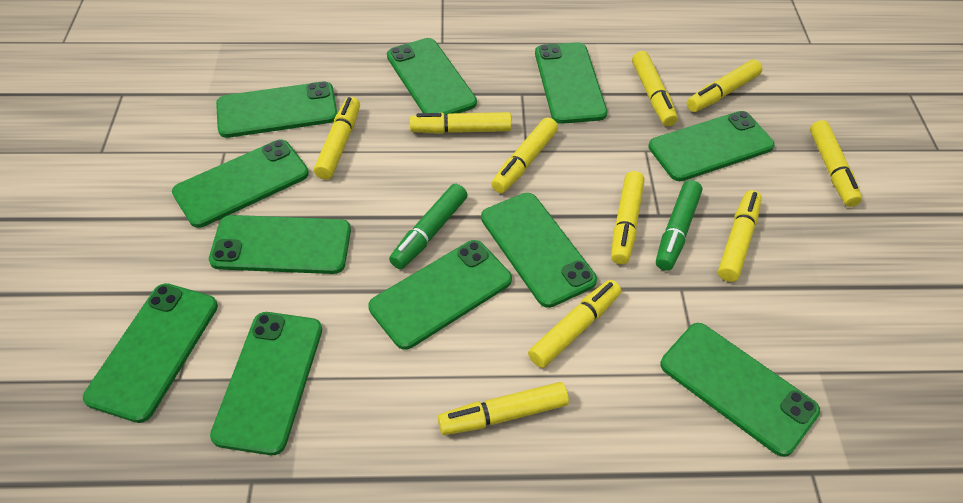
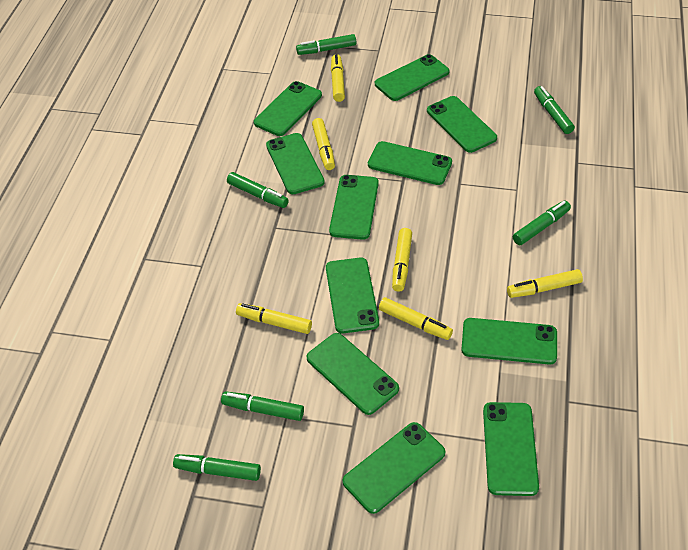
green marker: [389,184,467,269] [656,180,702,271] = 2 -> [173,454,261,481] [221,392,304,421] [227,172,289,208] [296,34,356,55] [513,200,571,245] [534,86,575,134] = 6
yellow marker: [314,97,360,180] [410,112,512,134] [438,382,569,435] [491,118,558,193] [528,280,621,368] [611,171,645,264] [632,51,678,126] [687,60,762,112] [718,190,762,282] [810,120,862,207] = 10 -> [236,303,312,334] [312,118,335,170] [331,54,345,102] [379,297,453,340] [392,228,412,292] [507,269,583,298] = 6

